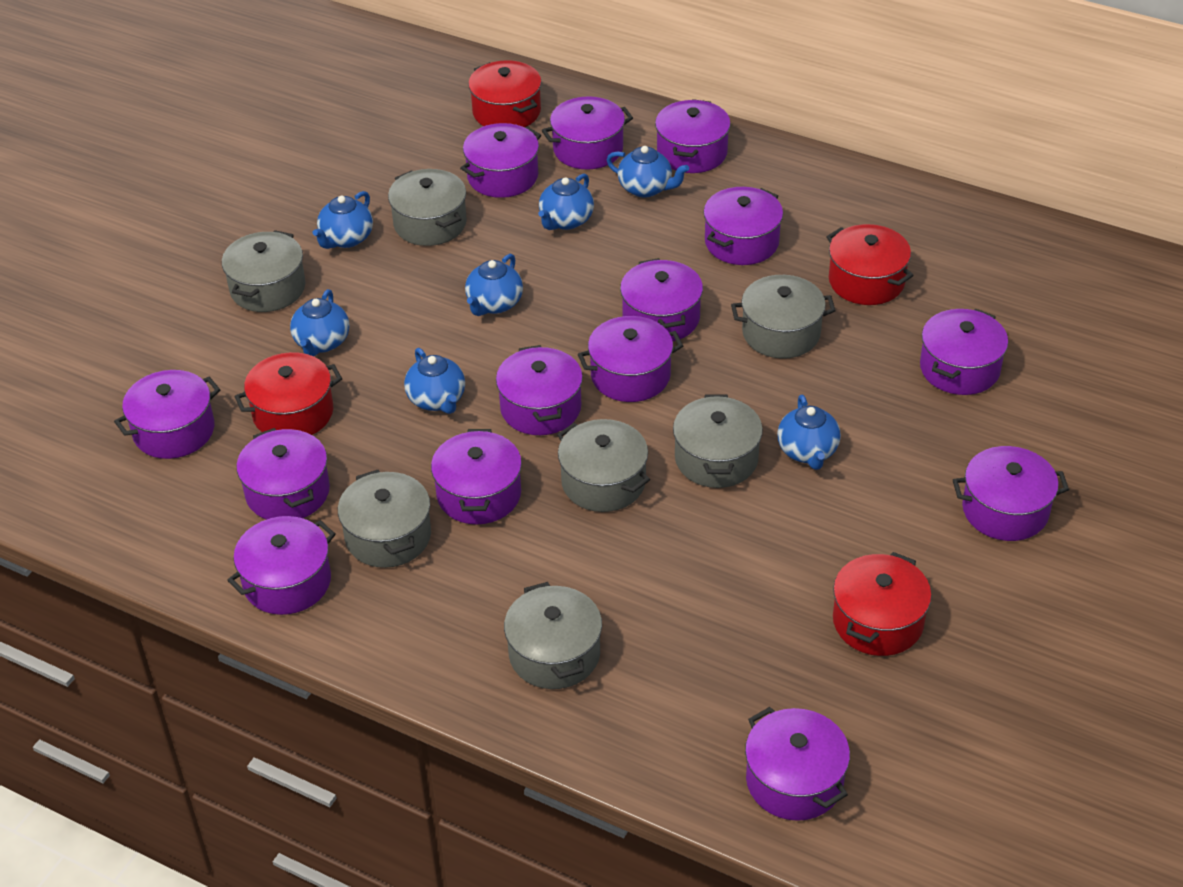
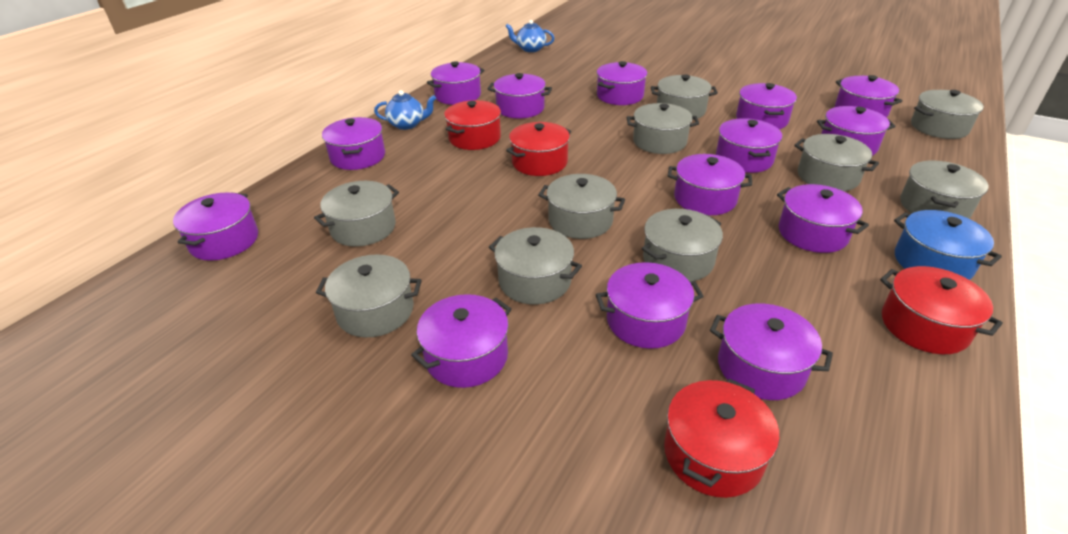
blue pot: none = 0 -> [894,210,1002,280] = 1
blue teapot: [290,289,349,356] [313,191,373,249] [404,348,465,414] [465,254,523,316] [539,174,594,230] [607,146,689,198] [777,395,841,470] = 7 -> [374,90,436,130] [505,20,554,52] = 2
grey pot: [222,230,305,312] [338,470,431,568] [388,169,467,246] [504,582,602,689] [557,419,650,512] [673,395,763,488] [731,275,836,358] = 7 -> [314,181,399,247] [316,254,422,337] [489,227,582,305] [538,174,625,239] [626,103,699,154] [642,209,723,282] [651,74,718,120] [794,134,879,191] [900,161,989,219] [911,90,984,139] = 10

